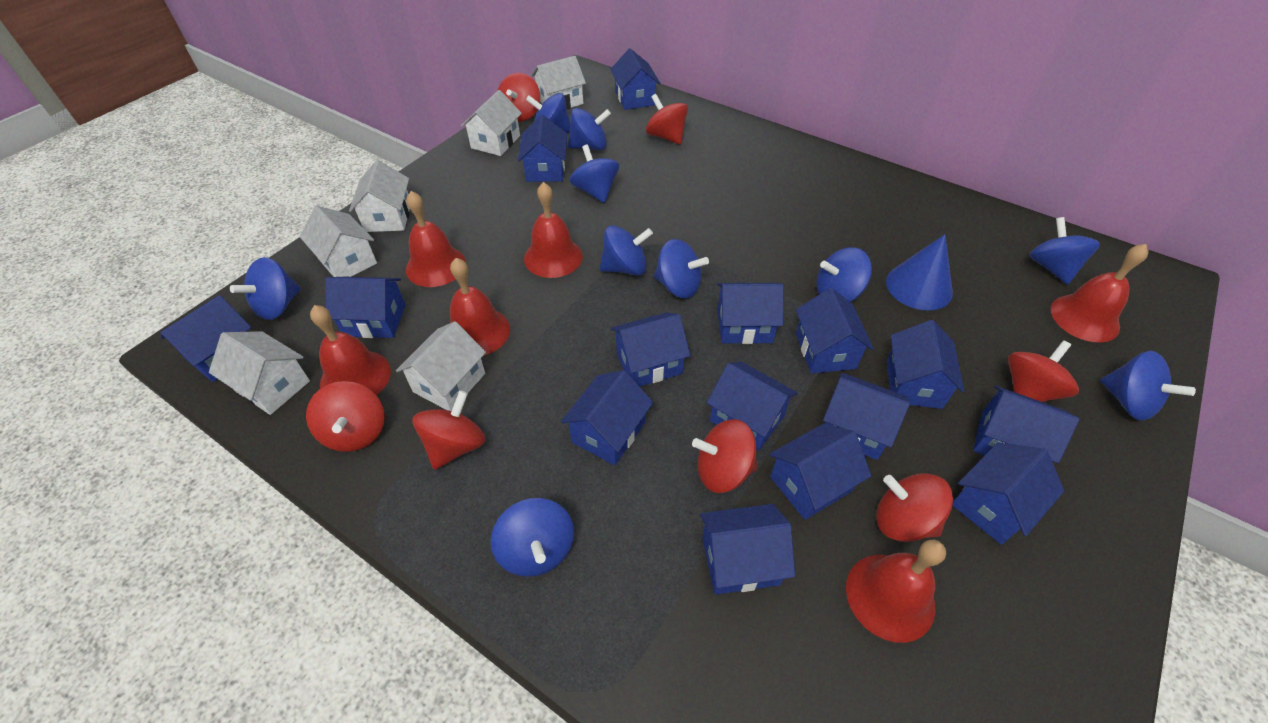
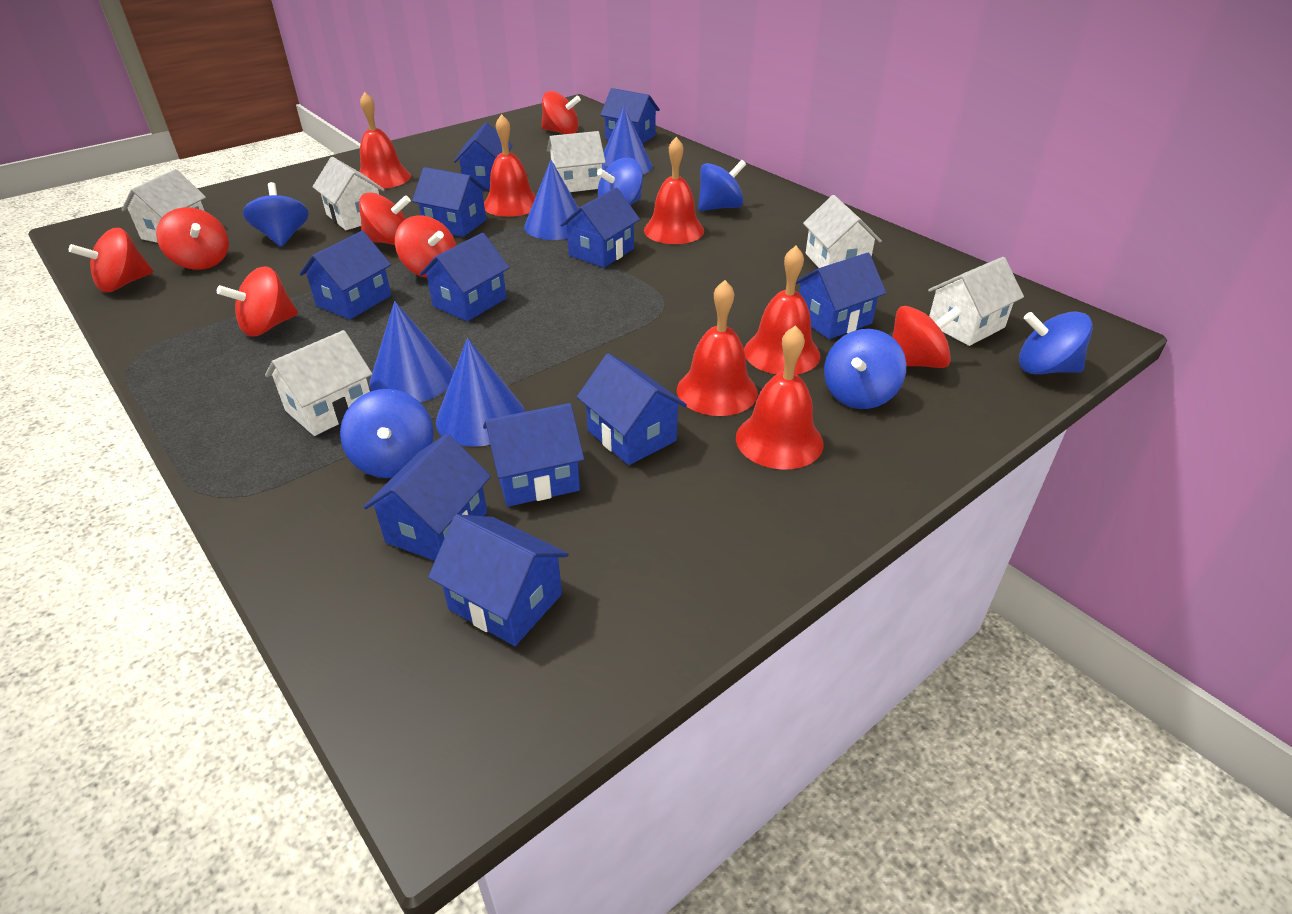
blue cone: [886,234,953,311] = 1 -> [369,301,454,402] [436,338,525,447] [524,160,579,240] [602,106,653,175] = 4
blue house: [160,295,252,382] [325,277,405,338] [518,115,567,182] [561,370,653,465] [610,48,661,110] [611,312,691,386] [700,504,795,595] [707,361,798,451] [717,283,784,344] [769,424,871,520] [796,288,874,374] [823,373,910,460] [887,320,964,409] [953,443,1064,545] [973,386,1079,463] = 15 -> [299,231,391,319] [363,434,491,561] [412,167,488,237] [420,233,510,321] [428,514,569,646] [454,122,512,189] [483,403,584,507] [560,188,640,268] [577,353,687,465] [600,88,660,144] [796,253,886,339] = 11
blue spinning top: [230,257,301,320] [491,498,574,577] [526,93,571,133] [568,108,611,150] [570,145,619,203] [600,225,653,276] [654,239,709,299] [817,247,872,302] [1029,217,1100,284] [1100,351,1196,421] = 10 -> [243,182,309,247] [340,389,434,478] [597,158,643,206] [698,160,746,211] [824,329,906,409] [1019,311,1093,374] = 6

